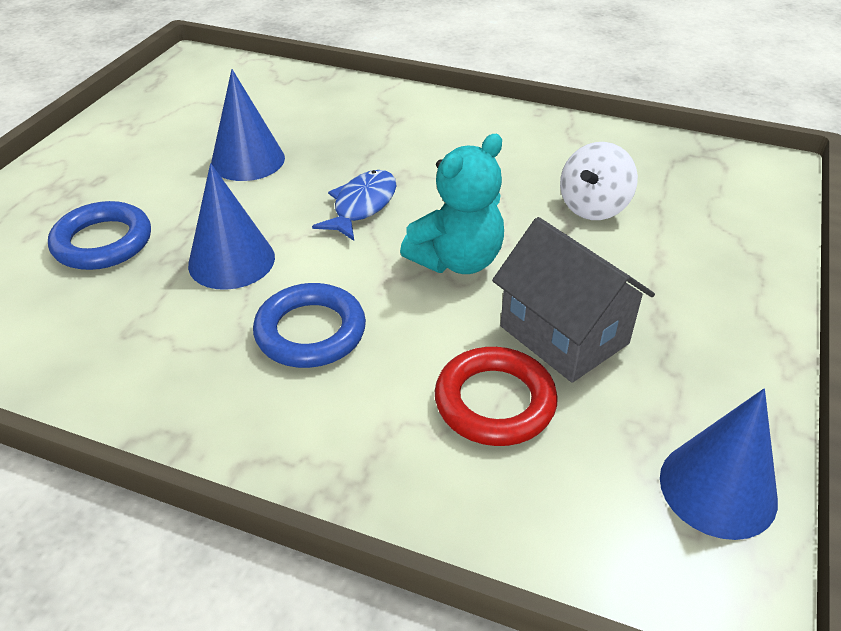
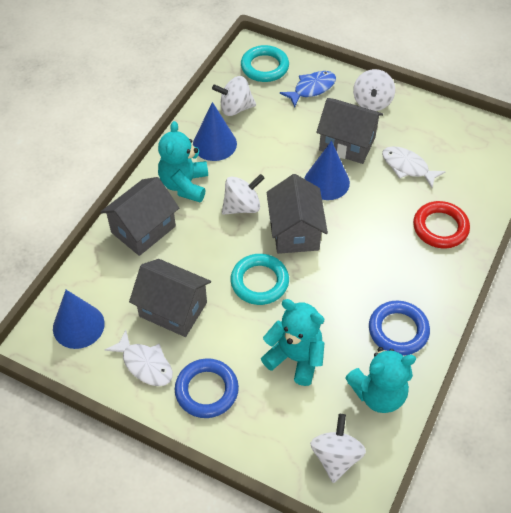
grey house: [492,217,655,383] = 1 -> [100,177,179,256] [129,259,211,337] [267,174,328,254] [316,98,383,164] = 4
turquoise ring: none = 0 -> [230,254,289,305] [241,45,289,82] = 2
turquoise teddy bear: [400,134,504,274] = 1 -> [158,121,208,202] [261,299,325,386] [345,347,416,413] = 3
white fish: none = 0 -> [105,330,173,386] [382,146,446,188] = 2
white spinning top: [560,142,638,220] = 1 -> [212,76,256,116] [222,174,265,215] [310,414,366,483] [353,69,395,111] = 4

